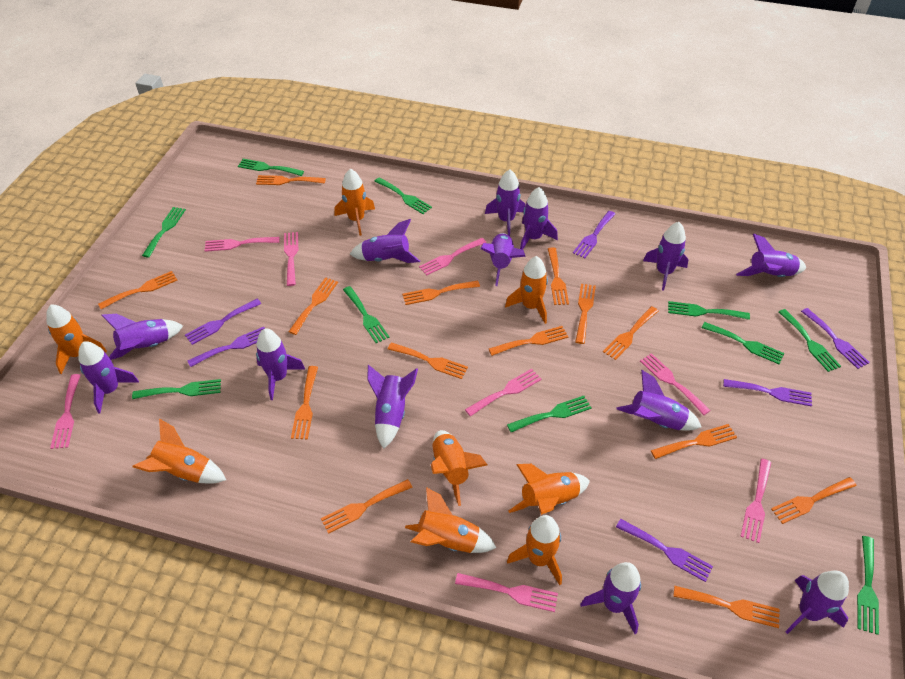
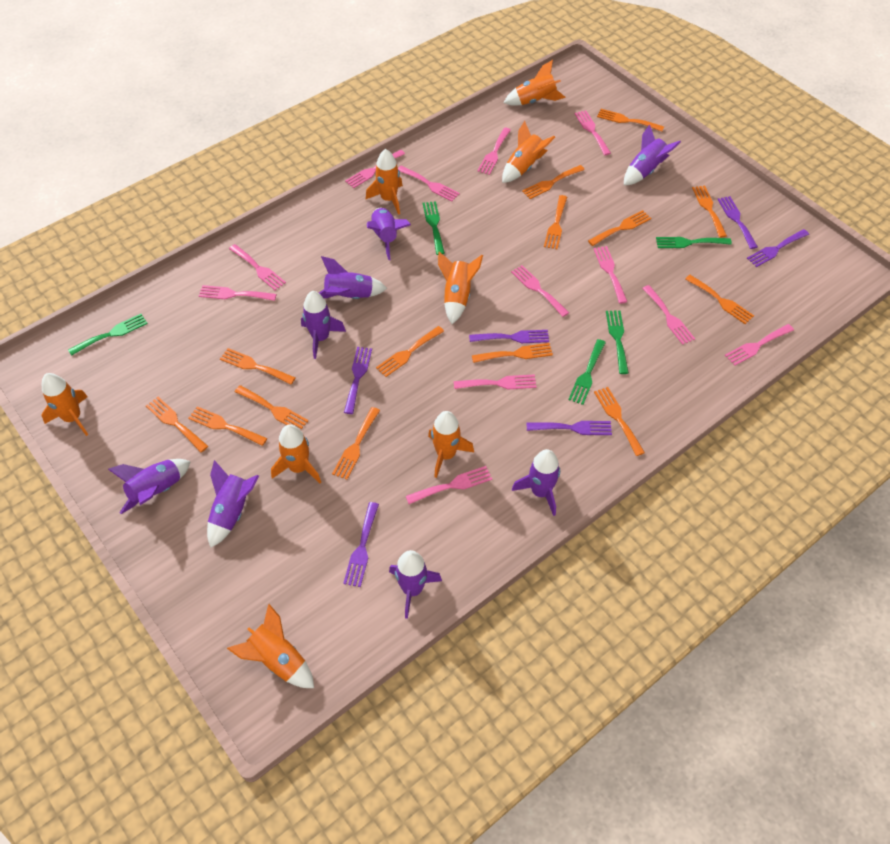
green fork: [132,379,221,399] [142,207,186,258] [238,159,304,176] [343,286,390,343] [374,177,432,214] [507,396,592,432] [668,301,750,320] [702,322,784,364] [779,309,841,372] [857,536,879,635] = 10 -> [68,314,148,356] [423,201,445,255] [568,339,606,405] [606,310,629,374] [656,237,732,248] = 5
pink fork: [50,374,81,449] [204,237,280,252] [284,232,298,286] [419,238,486,275] [455,573,558,612] [465,369,542,416] [640,353,711,415] [740,459,772,543] = 8 -> [199,285,276,301] [229,244,286,290] [345,150,405,188] [398,166,460,202] [406,466,492,504] [454,374,536,390] [477,128,511,175] [511,265,569,317] [575,110,611,155] [594,246,628,304] [642,285,695,345] [725,324,794,366] = 12
purple rocket: [79,342,139,413] [101,314,183,360] [256,329,305,400] [350,219,420,263] [367,365,418,449] [480,233,526,286] [485,169,526,236] [520,187,558,250] [580,562,641,634] [617,370,701,431] [643,222,689,291] [736,234,806,277] [785,571,849,634] = 13 -> [108,459,191,514] [207,460,259,548] [301,291,346,359] [319,256,387,299] [367,208,411,260] [389,550,442,619] [512,449,560,516] [624,124,681,185] = 8

